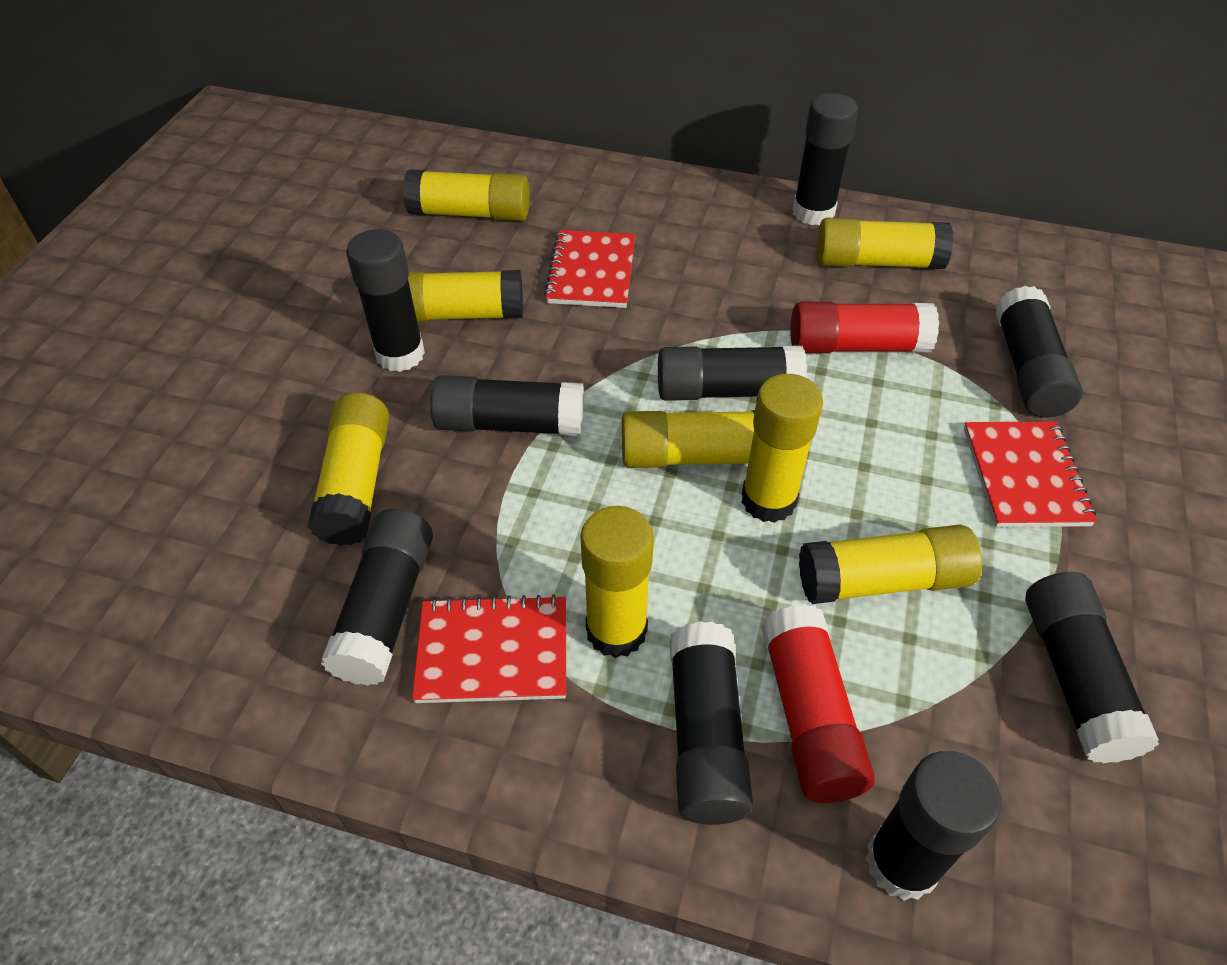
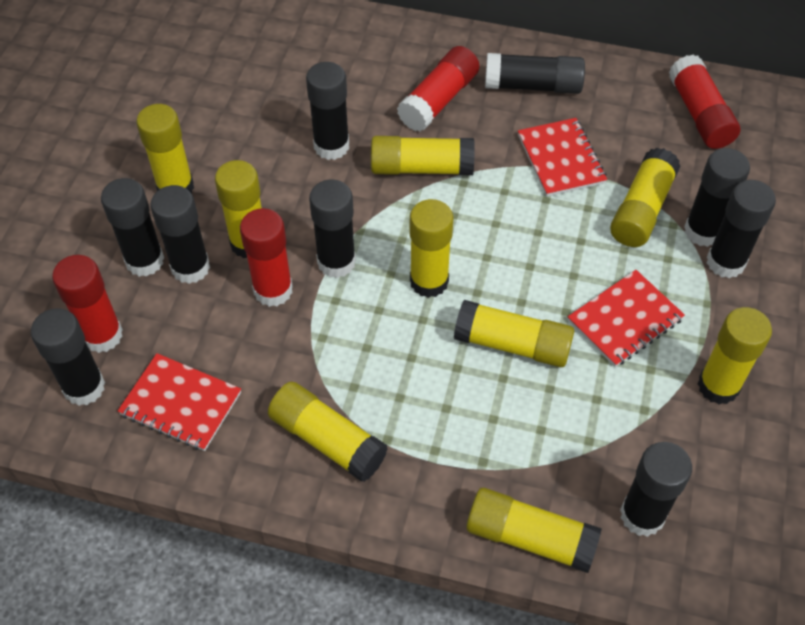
red glue stick: [761,604,875,803] [790,302,939,353] = 2 -> [52,255,123,353] [240,208,293,307] [397,46,480,132] [669,55,740,149] = 4
yellow glue stick: [308,393,389,546] [403,169,530,221] [408,270,523,322] [580,506,654,658] [622,410,755,468] [742,374,823,523] [799,525,982,604] [816,218,954,269] = 8 -> [136,104,194,194] [215,160,262,258] [268,382,388,482] [371,136,475,175] [409,199,453,298] [454,300,575,367] [466,488,602,573] [610,148,680,247] [698,307,772,404] = 9

